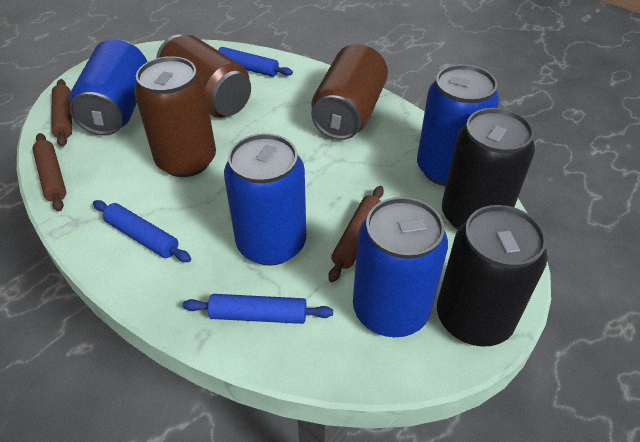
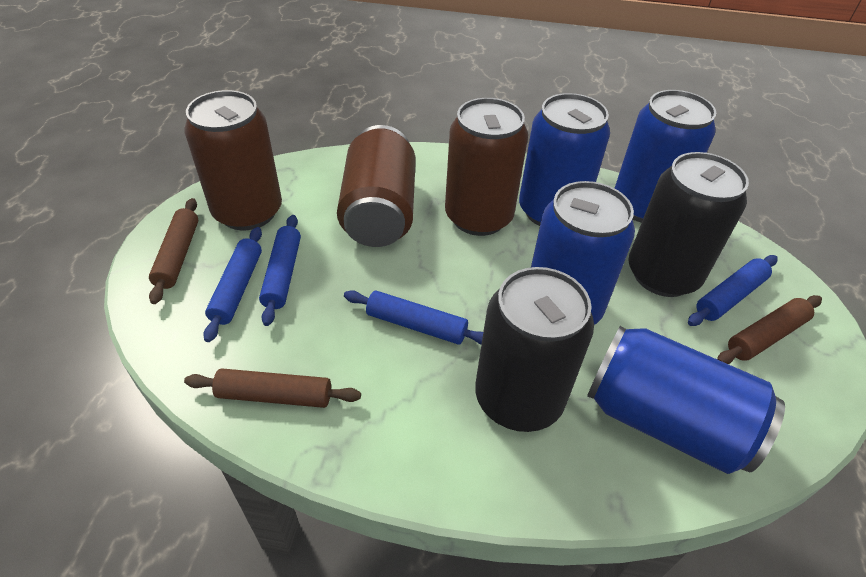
blue rolling pin: [93,200,191,262] [182,294,333,324] [218,47,293,77] = 3 -> [203,227,262,342] [259,215,301,326] [344,290,483,345] [688,255,778,326] = 4

